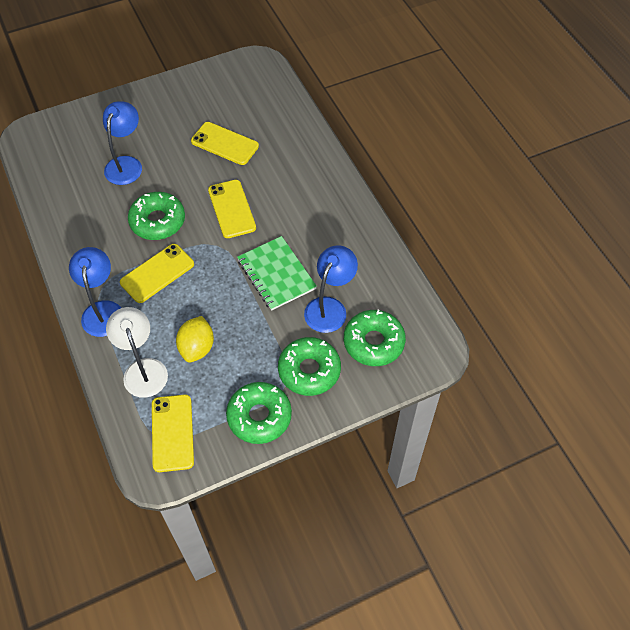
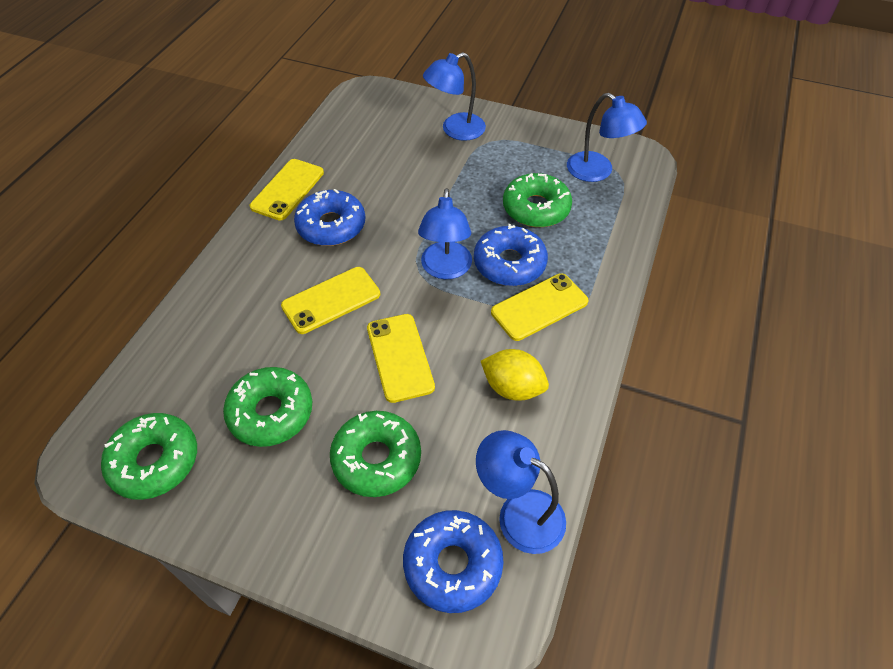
blue donut: none = 0 -> [294,189,365,246] [403,510,504,613] [474,224,548,286] = 3
blue lamp: [69,247,121,337] [103,101,142,185] [304,245,358,333] = 3 -> [418,188,472,279] [423,52,486,141] [476,430,566,554] [567,93,647,182] = 4
green notebook: [237,236,317,311] = 1 -> none = 0
white lamp: [106,307,168,398] = 1 -> none = 0

